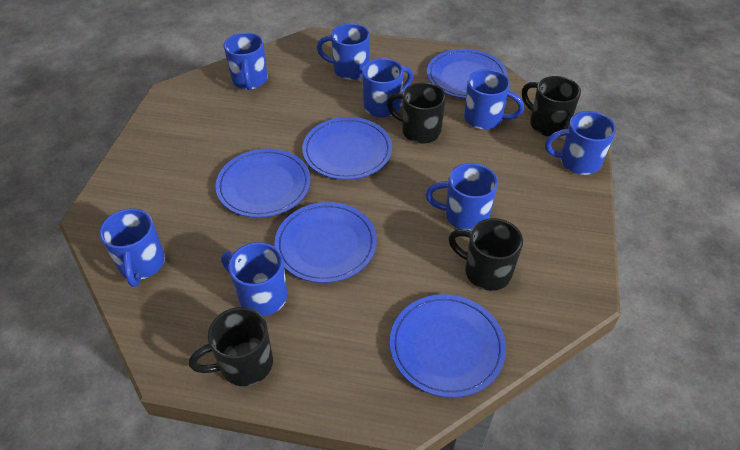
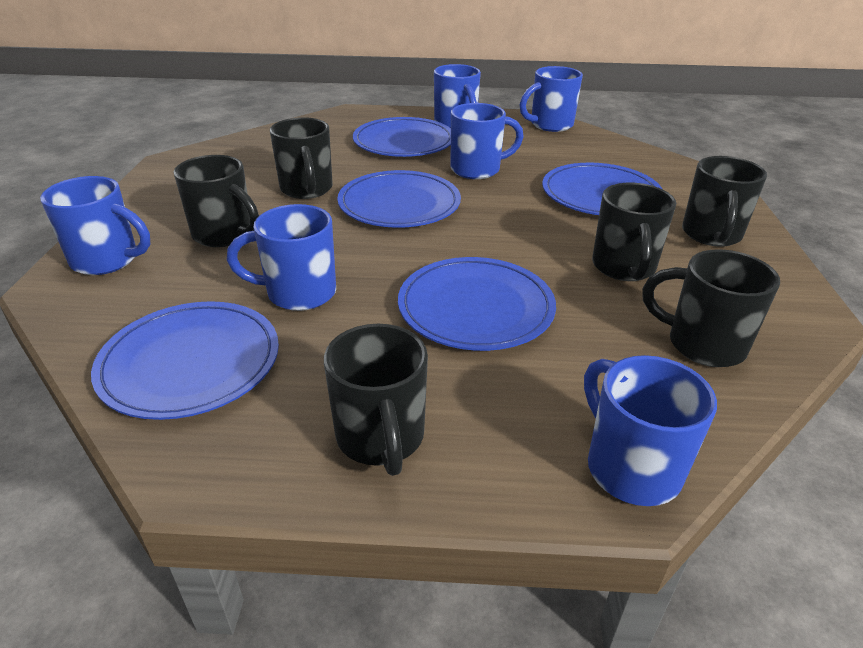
black mug: [189,307,273,386] [387,82,446,144] [448,218,523,291] [522,76,581,137] = 4 -> [174,155,259,247] [270,117,333,199] [324,324,428,476] [592,183,676,281] [642,249,780,367] [682,156,767,247] = 6
blue mug: [99,208,165,287] [221,242,287,316] [224,32,268,90] [317,23,370,80] [362,58,413,118] [426,163,498,231] [464,69,524,130] [545,111,616,175] = 8 -> [40,176,150,275] [227,204,336,311] [434,64,481,128] [451,103,524,179] [520,66,583,132] [584,355,717,506] = 6

